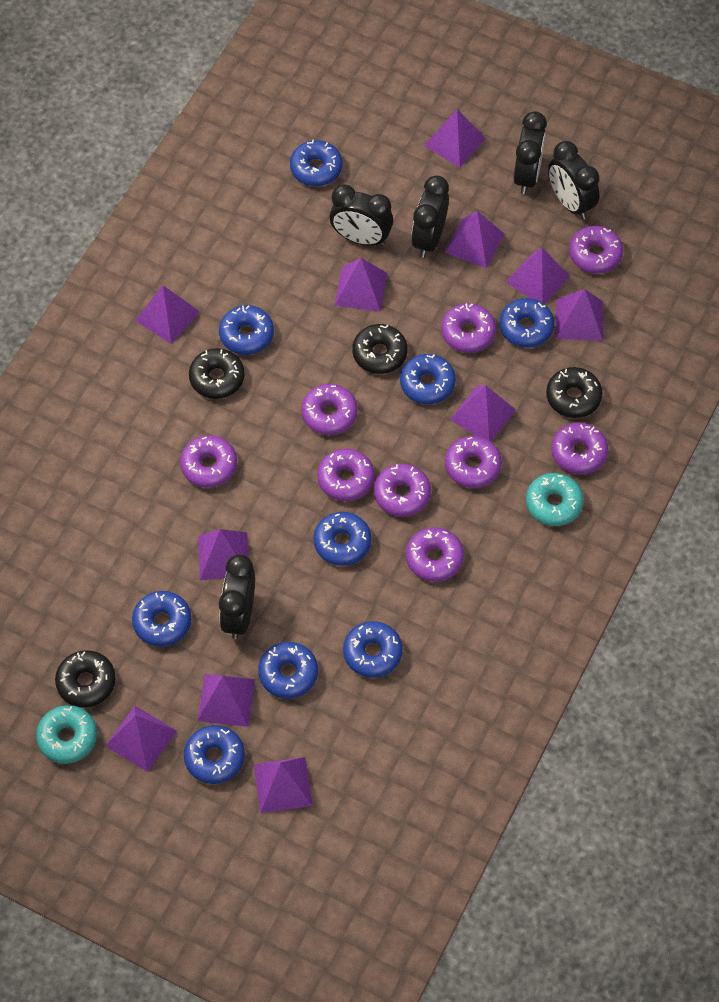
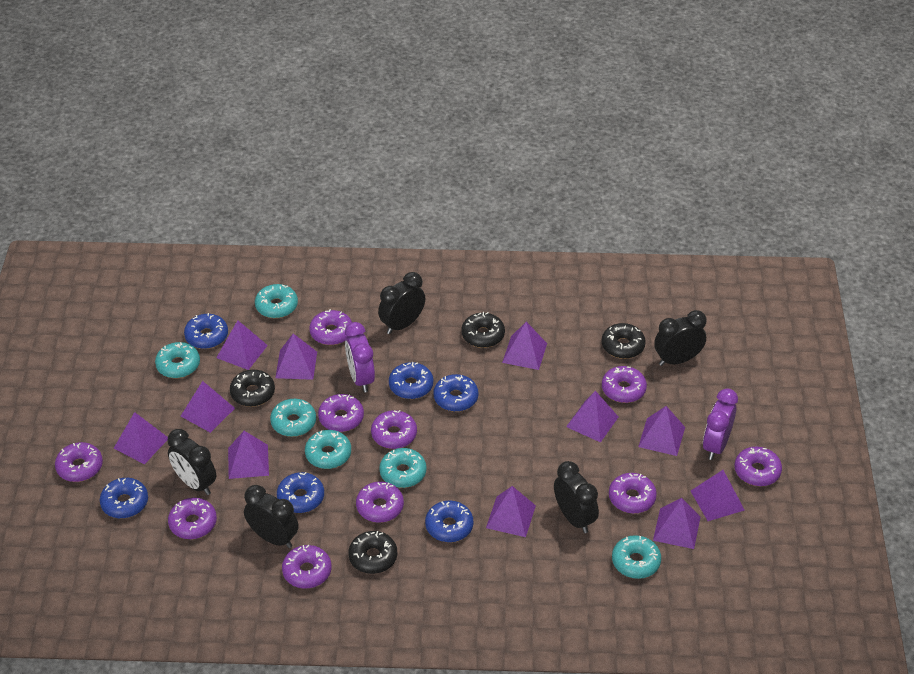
blue donut: [132,591,191,647] [184,725,245,784] [219,305,274,355] [258,642,318,699] [290,140,342,186] [313,512,371,566] [343,621,403,678] [400,354,456,404] [499,298,554,348] = 9 -> [100,478,148,518] [184,313,228,349] [277,472,324,513] [389,362,433,399] [425,501,473,542] [433,374,478,412] = 6
purple clock: none = 0 -> [345,322,375,392] [703,388,738,460] = 2
purple donut: [180,435,237,488] [301,384,358,435] [317,448,374,501] [374,464,431,517] [406,527,464,582] [441,303,496,353] [445,436,502,488] [551,422,608,474] [569,226,623,274] = 9 -> [55,442,103,482] [168,498,217,539] [282,545,331,588] [309,309,352,345] [318,394,364,432] [356,482,404,523] [371,410,417,449] [602,366,647,403] [609,473,657,514] [735,446,782,486] = 10
turquoise donut: [36,705,97,764] [526,473,584,526] = 2 -> [155,342,200,378] [255,284,298,318] [270,399,316,437] [305,430,351,469] [379,448,426,488] [612,535,661,579] = 6

